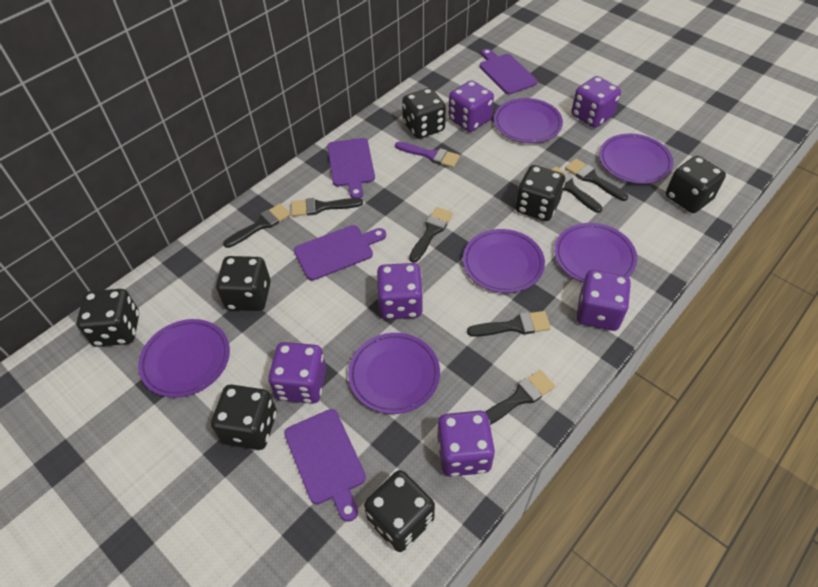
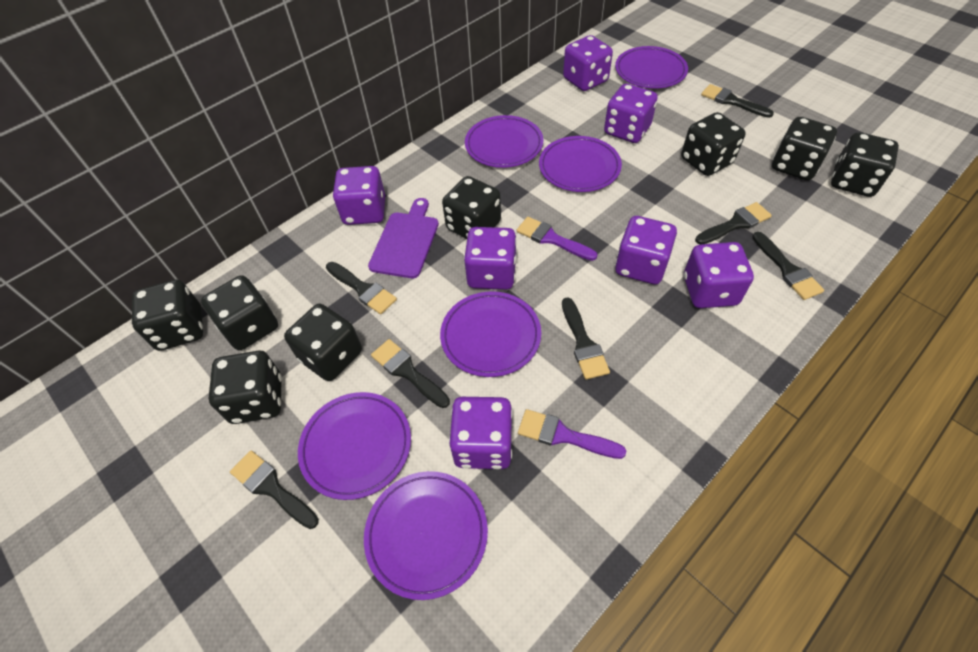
black dice: [77,289,139,347] [211,384,277,450] [216,256,271,311] [364,470,435,552] [402,88,446,139] [515,165,565,221] [666,156,726,213] = 7 -> [132,280,203,351] [201,275,278,351] [209,350,282,424] [284,304,362,381] [442,176,501,239] [681,112,746,176] [772,117,837,180] [831,132,899,197] = 8
purple brush: [395,142,460,168] = 1 -> [517,217,597,261] [518,409,626,459] = 2
purple cutting board: [284,409,366,522] [294,225,386,281] [328,138,375,198] [480,48,538,94] = 4 -> [368,198,439,278] = 1
purple dice: [268,342,326,404] [377,263,423,319] [438,411,495,477] [448,80,494,132] [571,76,621,128] [576,270,631,331] = 6 -> [333,166,385,225] [449,397,513,469] [464,227,517,290] [563,35,613,91] [604,84,658,143] [615,216,677,285] [684,242,754,308] = 7

